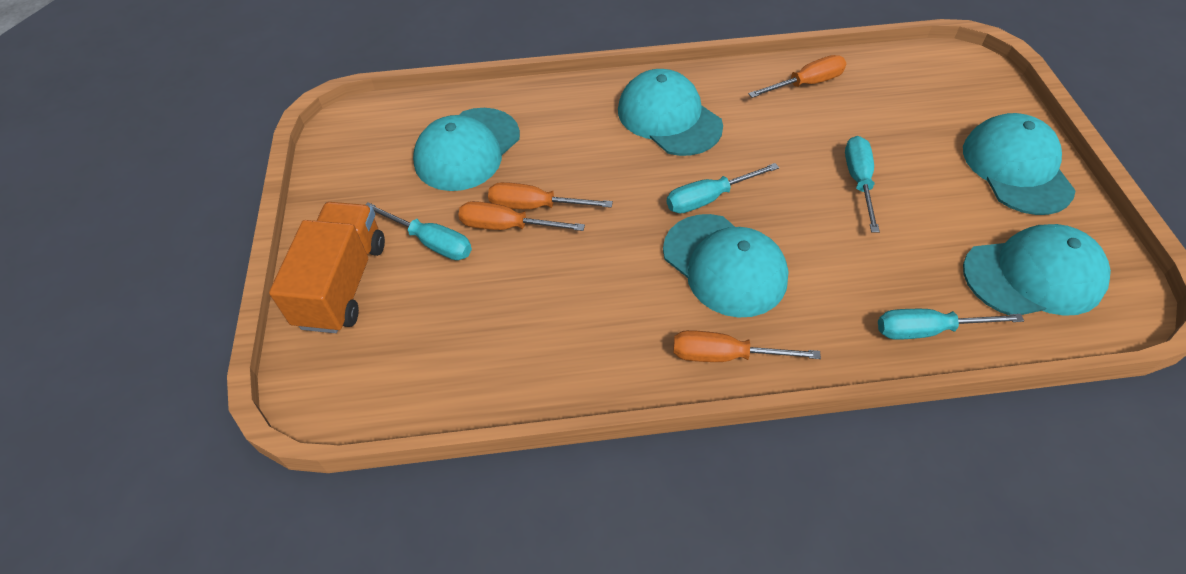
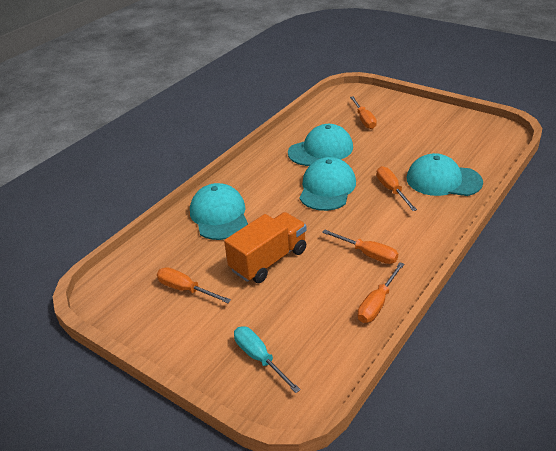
orange screwdriver: [458,201,585,231] [488,182,613,209] [673,330,821,362] [748,55,846,98] = 4 -> [157,267,231,303] [322,230,398,264] [350,96,377,129] [358,262,404,323] [376,166,417,211] = 5
turquoise cap: [413,108,520,191] [618,69,723,156] [663,214,789,318] [963,113,1076,215] [963,224,1111,316] = 5 -> [190,183,248,240] [288,124,353,166] [300,157,356,211] [407,153,483,196] = 4
turquoise screwdriver: [366,202,472,260] [667,163,779,214] [845,136,880,233] [878,309,1024,339] = 4 -> [234,327,301,393] = 1

